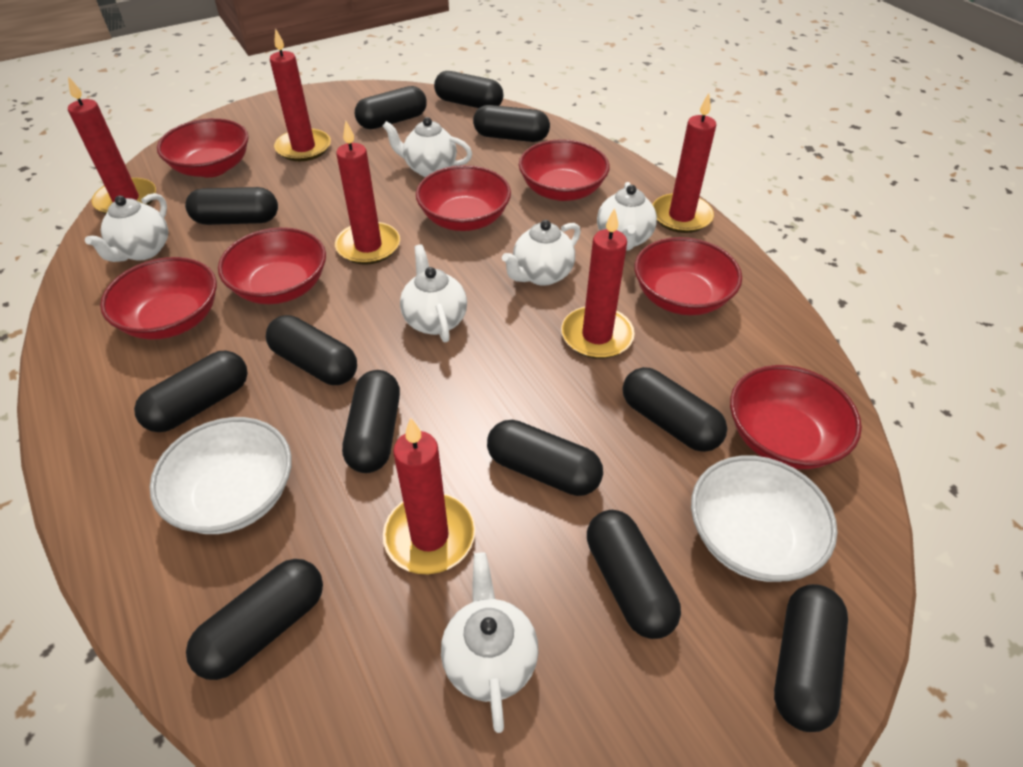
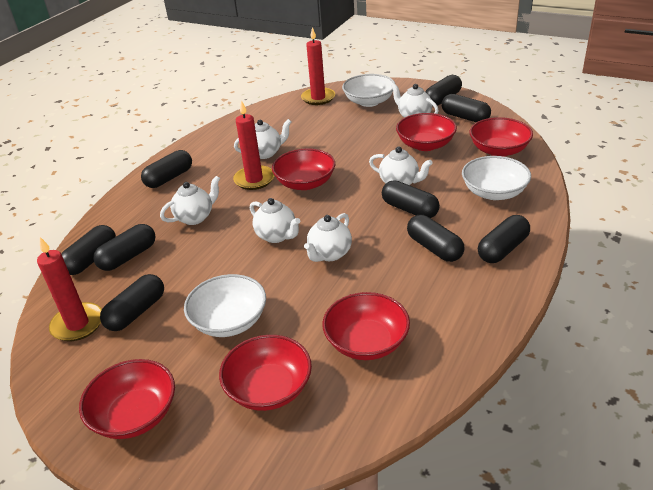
black capsule: [134,351,247,432] [185,187,278,225] [186,559,323,680] [266,315,357,385] [342,370,400,473] [355,86,427,129] [434,71,503,108] [473,105,550,142] [487,420,603,496] [587,510,681,639] [623,367,727,452] [774,584,848,732] = 12 -> [61,225,116,275] [93,224,156,271] [100,274,164,331] [141,150,192,188] [382,181,440,218] [407,215,464,262] [426,75,462,106] [441,94,491,122] [478,215,530,263] = 9
red bowl: [100,257,217,340] [157,118,249,177] [218,227,326,304] [416,165,511,231] [519,139,610,201] [635,237,742,315] [730,365,862,469] = 7 -> [79,359,175,439] [219,335,312,411] [272,148,335,190] [322,292,410,360] [396,113,457,151] [470,117,533,157] = 6
red candle: [68,76,156,214] [270,28,331,161] [335,121,400,265] [383,418,475,574] [561,208,635,359] [652,93,716,233] = 6 -> [37,237,102,341] [233,100,274,190] [301,27,335,105] = 3
white bowl: [150,417,292,534] [691,456,838,582] = 2 -> [184,274,266,337] [342,74,395,107] [462,156,531,200] = 3

